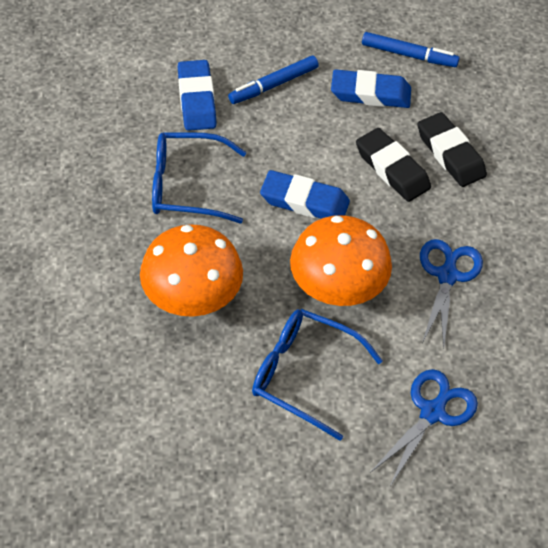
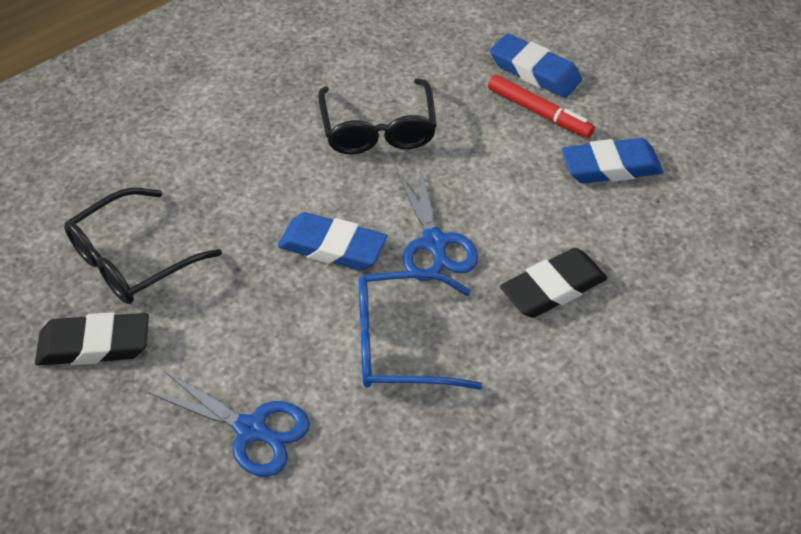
black glasses: none = 0 -> [64,187,222,304] [318,78,437,154] = 2
blue glasses: [152,132,246,223] [252,309,383,441] = 2 -> [358,271,482,390] = 1
blue marker: [228,56,319,104] [362,32,460,67] = 2 -> none = 0
orange mushroom: [140,224,243,317] [290,215,392,306] = 2 -> none = 0
red marker: none = 0 -> [488,75,595,138] = 1

